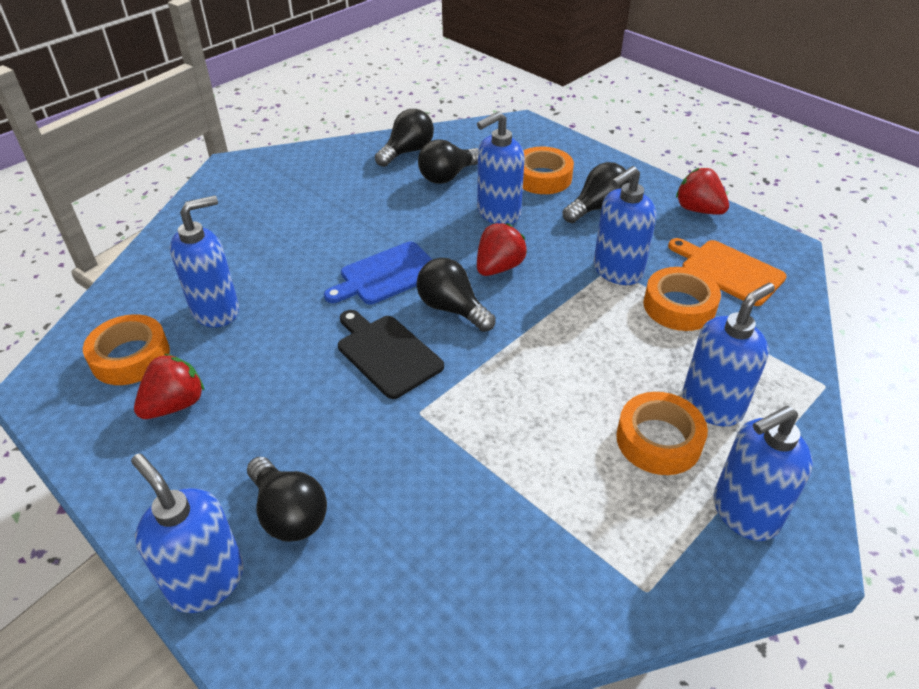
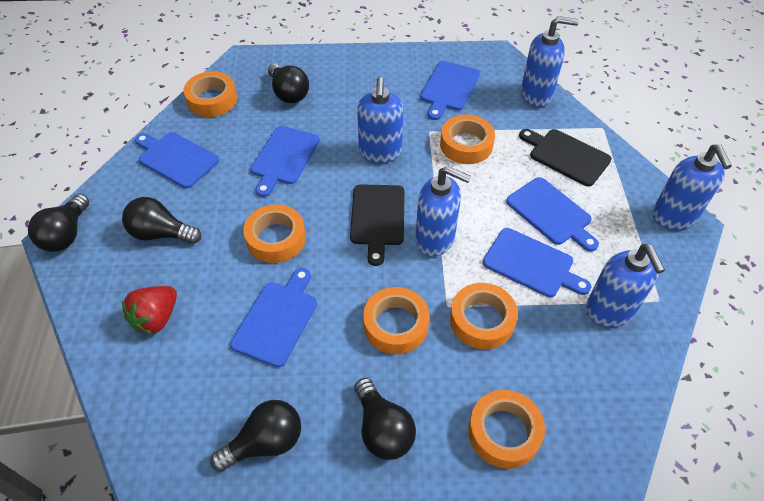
black cutting board: [338,310,444,399] = 1 -> [350,184,405,266] [519,129,612,187] = 2
blue cutting board: [324,242,433,304] = 1 -> [135,132,219,188] [230,268,317,367] [250,126,320,197] [420,61,480,120] [483,228,592,297] [506,177,599,251] = 6
blue soap dispenser: [131,454,244,613] [170,195,239,327] [477,111,524,224] [593,166,656,285] [682,283,775,426] [714,406,813,541] = 6 -> [357,77,404,163] [415,166,471,256] [521,16,579,107] [586,244,665,327] [652,144,732,230] = 5
orange cutting board: [668,238,787,306] = 1 -> none = 0
orange tape: [83,314,170,385] [523,147,574,194] [616,392,708,475] [643,267,721,331] = 4 -> [183,71,237,117] [243,204,306,263] [363,287,429,354] [440,114,495,164] [450,283,518,350] [468,390,545,469] = 6
red strawberry: [134,354,204,419] [477,223,527,276] [676,168,729,215] = 3 -> [122,286,177,334] = 1

